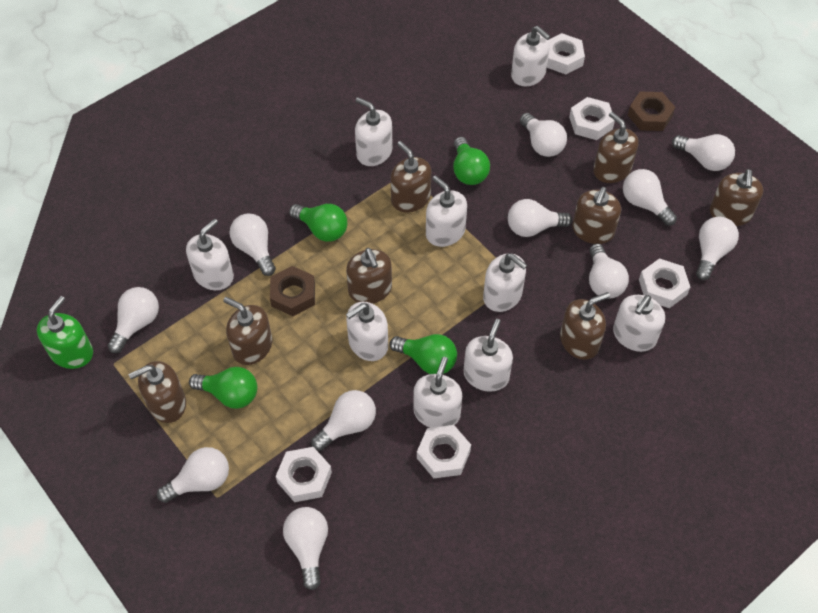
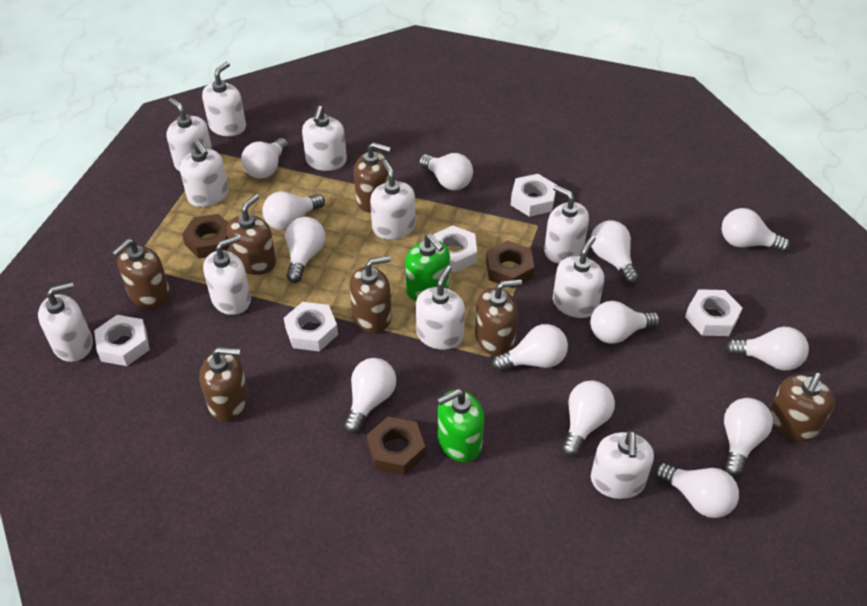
brown nut: [270,266,315,316] [628,92,675,131] = 2 -> [182,214,230,258] [367,416,425,475] [486,240,534,289] = 3
brown soap dispenser: [128,361,186,423] [223,297,272,365] [346,248,392,304] [391,141,431,212] [560,292,610,360] [572,187,621,244] [593,112,638,183] [710,169,763,226] = 8 -> [112,239,170,308] [199,347,249,422] [227,194,276,275] [349,256,392,333] [354,142,391,213] [475,279,522,356] [769,372,835,442] = 7
green light bulb: [189,367,257,409] [289,204,347,242] [390,334,457,374] [453,137,490,185] = 4 -> none = 0
green soap dispenser: [37,296,93,369] = 1 -> [405,233,450,301] [437,389,484,462] = 2
white light bulb: [108,287,159,353] [157,447,229,503] [229,213,276,276] [283,507,328,590] [311,390,376,451] [508,199,572,237] [520,113,567,157] [589,243,629,299] [623,169,677,226] [672,134,735,171] [696,216,739,280] = 11 -> [241,138,289,179] [262,192,325,230] [285,217,325,283] [344,358,396,434] [419,153,473,190] [492,324,568,371] [562,380,615,457] [590,301,660,344] [591,220,639,285] [655,463,739,518] [722,208,790,252] [724,398,773,477] [725,327,809,370] = 13
white soap dispenser: [186,219,234,290] [346,302,388,361] [355,97,393,166] [413,357,462,428] [426,175,467,247] [464,319,513,392] [483,253,527,312] [511,26,550,86] [613,295,665,352] = 9 -> [38,282,93,362] [166,98,212,171] [180,140,229,207] [202,62,246,136] [203,235,251,315] [302,106,347,171] [370,160,415,240] [416,265,465,350] [544,185,589,263] [553,235,604,318] [591,431,654,499] = 11

